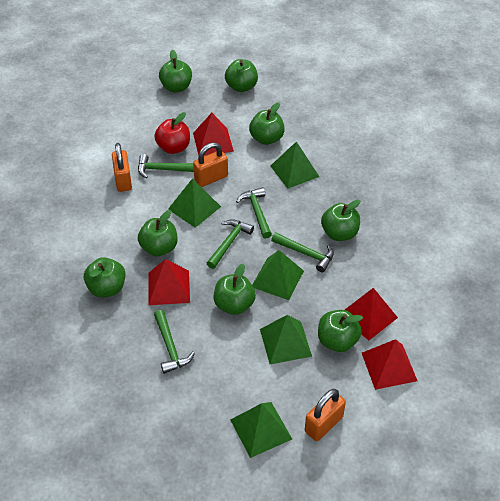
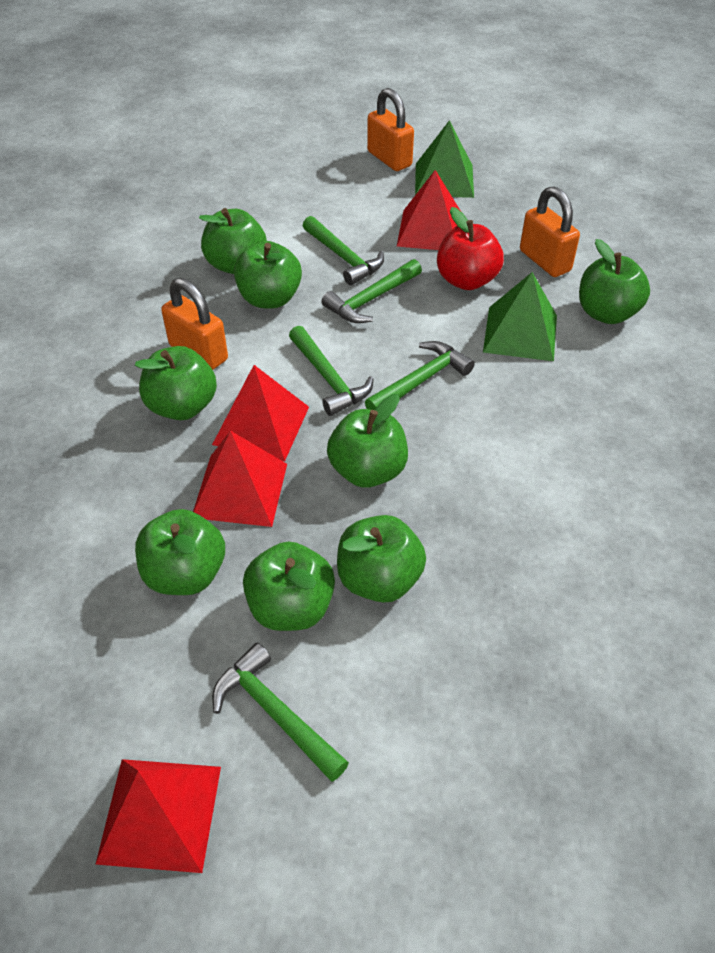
green pyramid: [168,178,221,228] [230,402,292,458] [252,250,304,300] [260,315,312,364] [271,142,319,189] = 5 -> [415,120,474,198] [483,272,557,361] = 2

